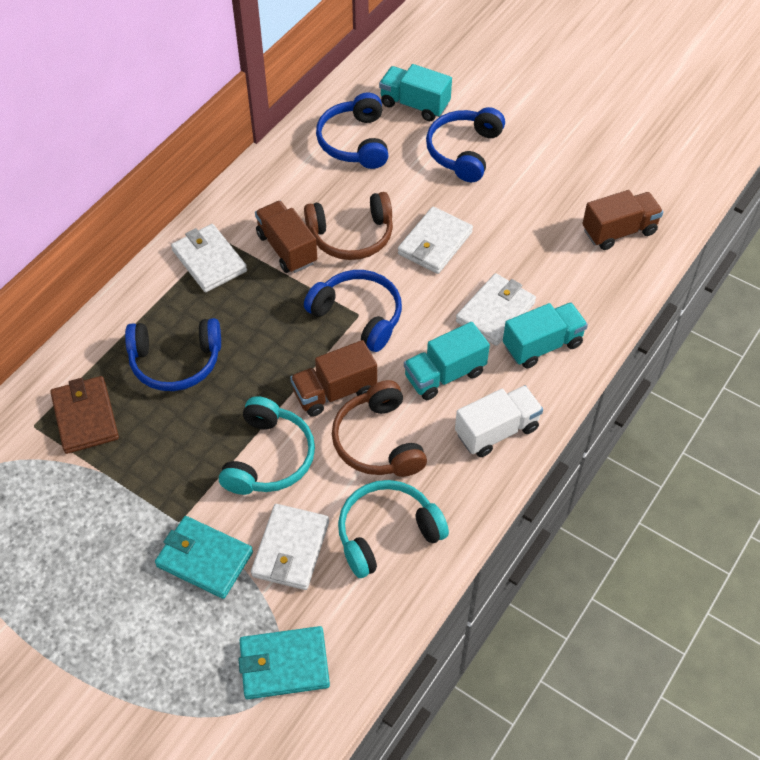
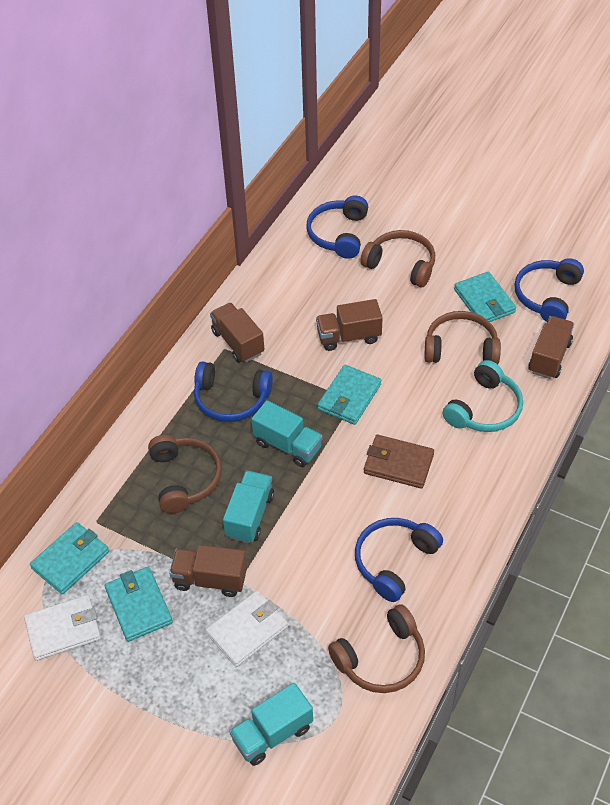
brown headphones: [304,192,393,260] [332,380,427,477] = 2 -> [148,435,222,514] [328,604,425,693] [360,230,435,287] [424,311,501,365] = 4
brown truck: [255,201,317,273] [290,340,377,417] [582,190,663,250] = 3 -> [169,545,247,597] [210,303,264,363] [316,299,383,351] [528,316,574,379] = 4
turquoise headphones: [219,396,315,495] [338,480,449,578] = 2 -> [443,360,523,432] = 1
turquoise wallet: [155,516,253,599] [238,626,330,699] = 2 -> [30,522,109,594] [105,567,173,642] [318,365,381,425] [454,271,516,322] = 4
white truck: [455,385,543,457] = 1 -> none = 0
white wallet: [171,224,247,292] [251,504,329,590] [398,207,473,274] [456,273,536,346] = 4 -> [24,595,101,661] [206,591,288,667] = 2

